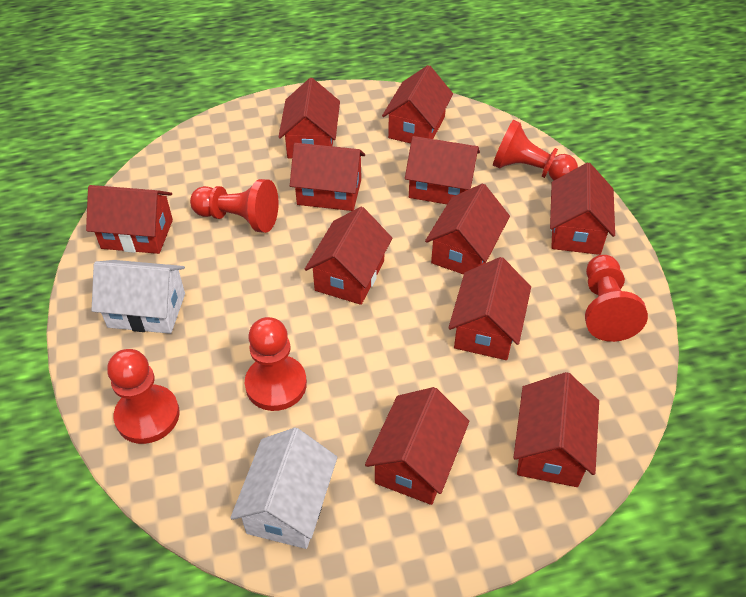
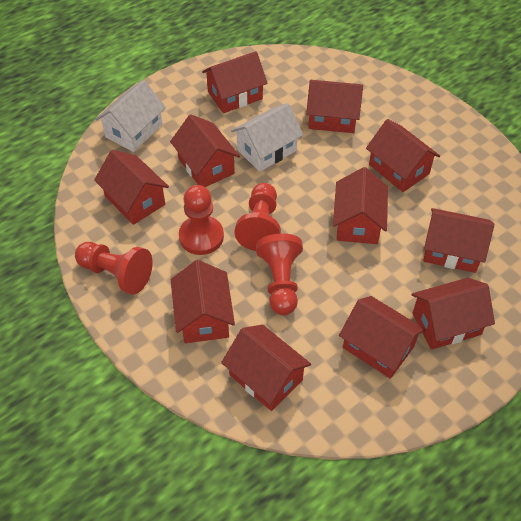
red pawn: [107,349,180,444] [190,179,279,233] [245,317,307,411] [493,120,578,180] [585,255,648,342] = 5 -> [75,242,153,295] [179,185,224,255] [235,183,281,251] [256,233,303,315] = 4

